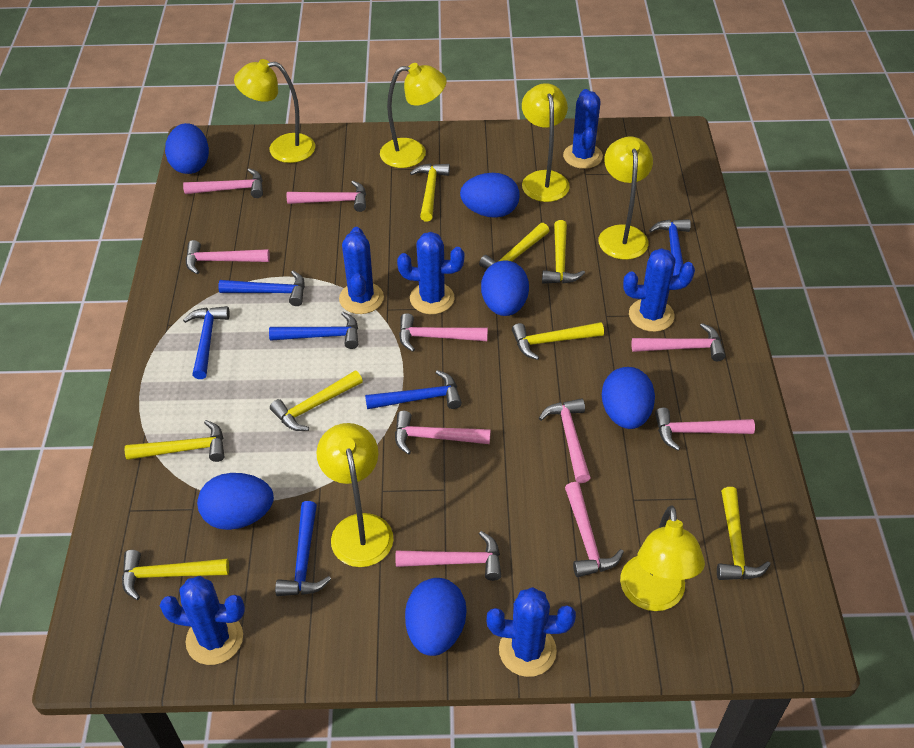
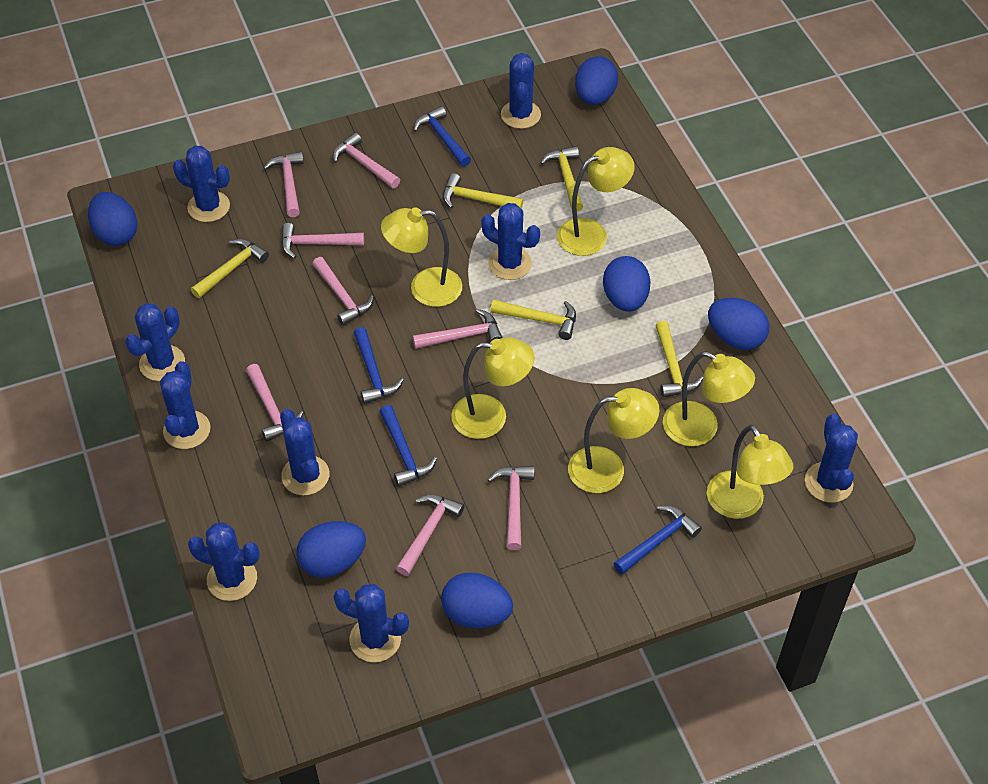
blue cactus: [160,576,245,665] [339,227,384,314] [397,232,464,314] [487,587,576,677] [563,89,603,169] [623,248,695,332] = 6 -> [125,303,185,381] [160,361,210,449] [173,146,230,222] [188,522,260,601] [280,409,329,495] [333,584,409,662] [481,203,540,280] [501,53,541,129] [805,414,858,502] = 9
blue hammer: [183,306,230,379] [218,271,305,306] [269,312,358,349] [275,501,331,596] [365,370,462,409] [649,219,691,276] = 6 -> [354,327,404,404] [379,405,437,487] [413,106,471,167] [613,505,702,575] = 4
pink hammer: [183,168,263,198] [186,240,270,275] [287,181,366,212] [395,411,491,455] [396,531,501,581] [399,313,488,352] [539,398,591,483] [565,482,624,577] [631,323,726,361] [655,408,755,451] = 10 -> [246,364,303,442] [264,152,304,217] [281,223,364,259] [312,257,374,326] [333,133,400,188] [396,494,465,576] [413,309,503,349] [487,466,534,550] = 8
yellow hammer: [122,550,229,600] [125,420,224,462] [270,370,363,431] [410,164,450,222] [479,223,549,269] [512,322,604,360] [542,220,585,284] [717,487,771,580] = 8 -> [191,239,269,298] [443,173,523,209] [490,300,576,340] [540,146,583,211] [655,321,703,398] = 5

